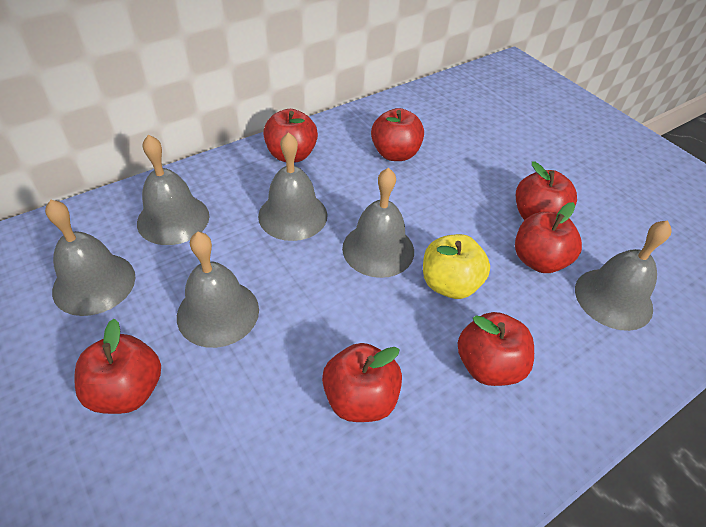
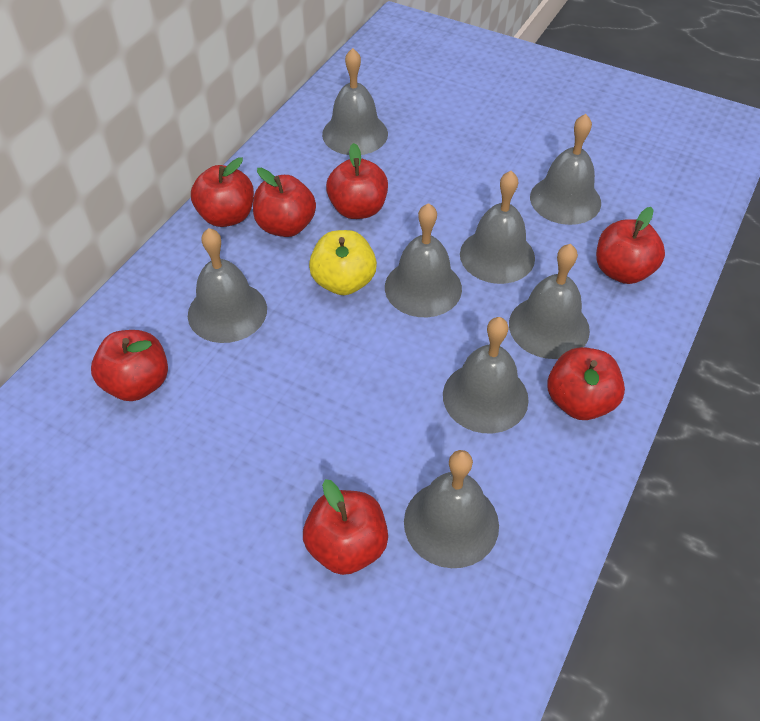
grey bell: [45,200,136,316] [137,135,209,245] [177,232,259,348] [258,132,327,241] [342,168,414,278] [575,221,672,331] = 6 -> [188,228,267,343] [322,48,388,155] [385,203,462,317] [404,450,499,568] [443,317,529,433] [460,171,535,284] [509,244,590,359] [530,114,601,225] = 8

